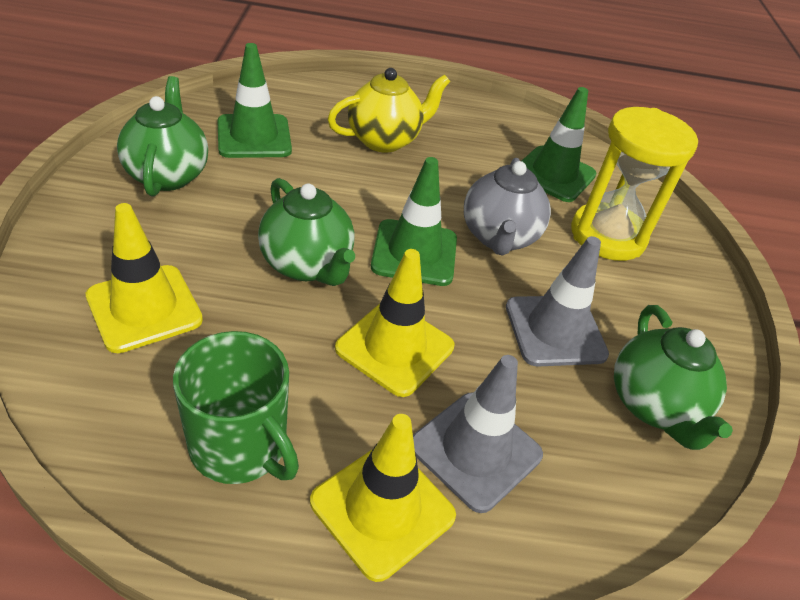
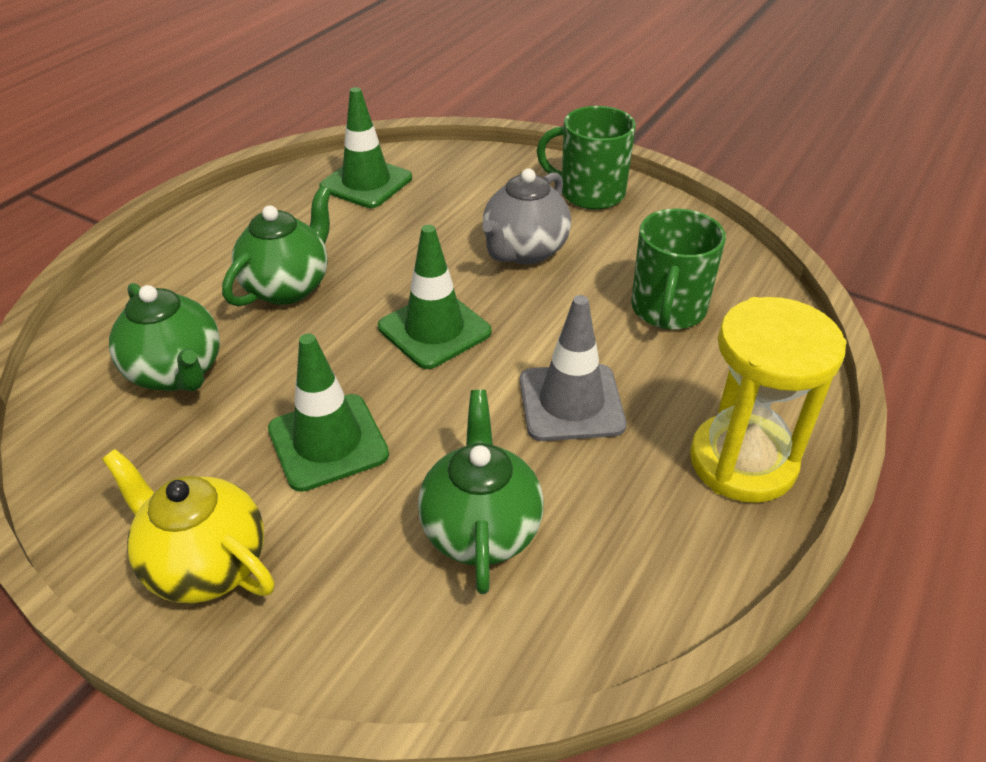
green mug: [173,331,299,484] = 1 -> [537,106,636,210] [631,208,726,330] = 2
grey traffic cone: [413,355,543,513] [506,236,609,367] = 2 -> [520,295,626,441] = 1
yellow traffic cone: [86,203,203,353] [310,414,456,582] [335,249,454,397] = 3 -> none = 0

